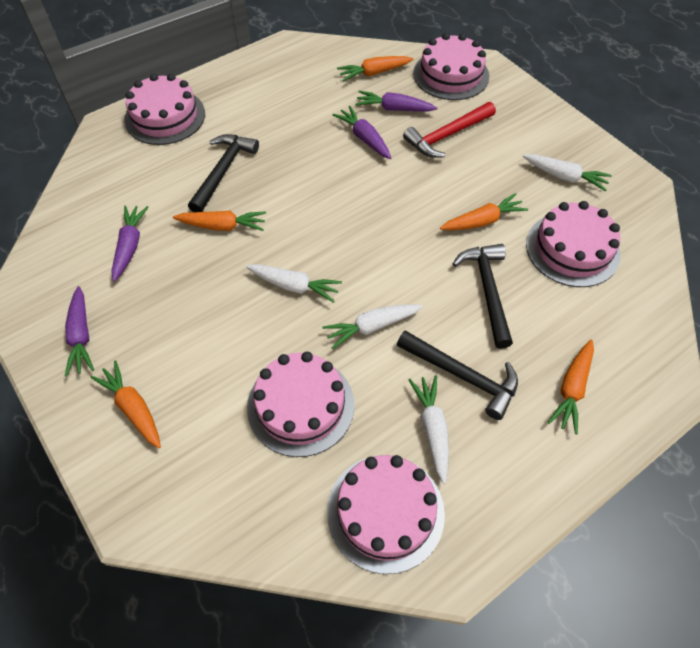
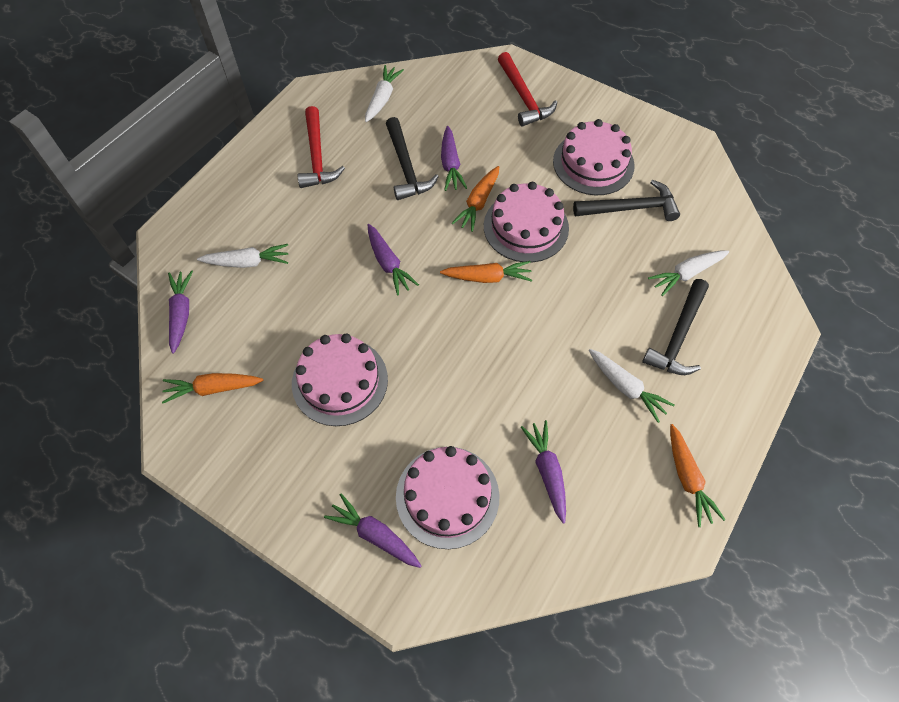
orange carrot: [91,360,161,448] [173,211,266,231] [337,56,413,81] [440,193,528,230] [548,339,594,434] = 5 -> [162,373,263,403] [440,261,532,283] [452,166,499,232] [670,424,725,527] = 4
pink cake: [124,74,205,145] [247,352,354,457] [327,455,445,574] [413,33,489,100] [526,201,620,287] = 5 -> [292,334,388,426] [396,446,500,549] [484,182,569,263] [553,119,635,195] = 4
purple carrot: [65,286,94,377] [111,205,149,282] [333,106,391,159] [355,91,437,112] = 4 -> [168,270,193,354] [324,493,421,568] [368,224,419,295] [441,126,467,191] [521,420,566,523] = 5
red hammer: [403,102,496,158] = 1 -> [297,106,345,188] [498,52,558,127] = 2

